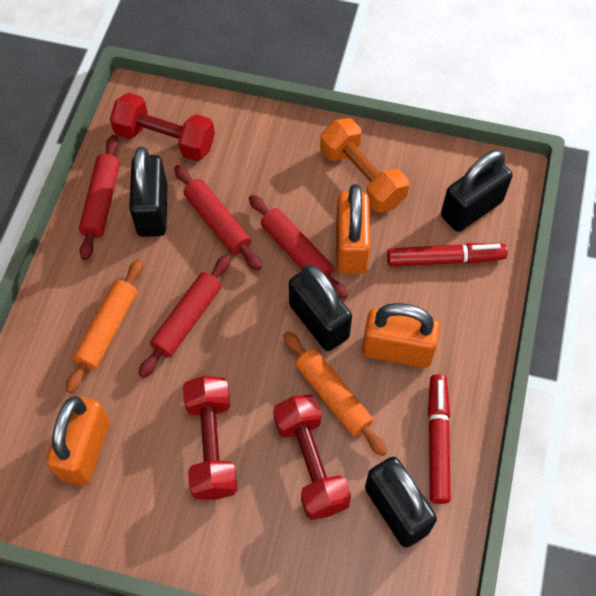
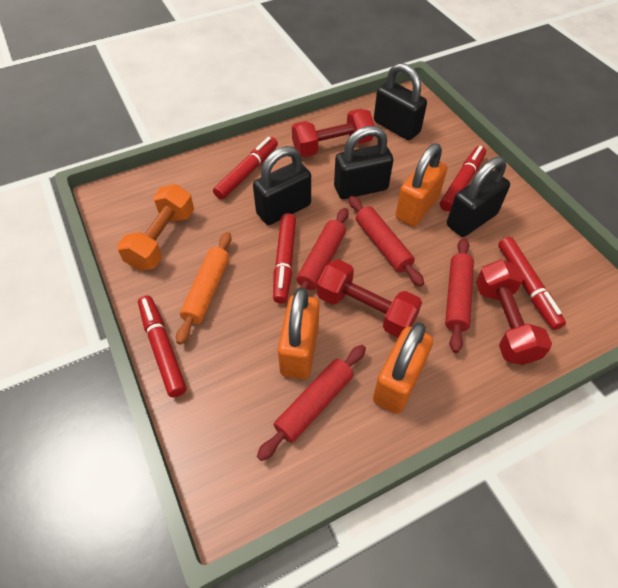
orange rolling pin: [66,259,143,393] [283,331,387,456] = 2 -> [176,232,232,345] = 1
red marker: [387,243,508,267] [428,374,451,504] = 2 -> [138,295,187,397] [213,137,278,200] [273,213,296,304] [440,146,486,211] [498,237,566,330] = 5

